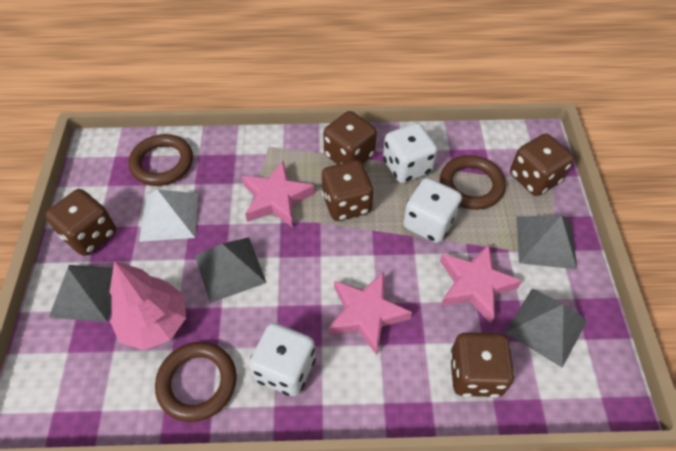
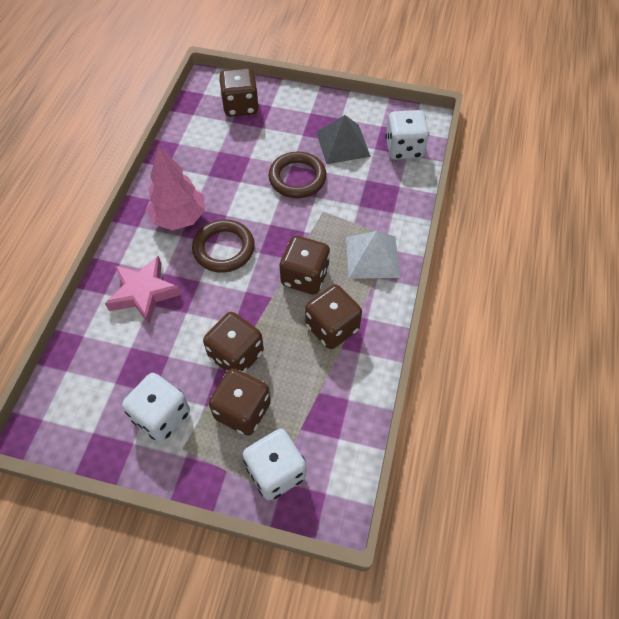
brown ring: [128,134,193,186] [155,342,237,422] [440,155,506,210] = 3 -> [192,220,255,273] [268,152,327,198] = 2
grey pyramid: [49,265,113,322] [195,237,267,303] [505,288,588,368] [516,216,577,269] = 4 -> [316,115,371,164] = 1
pink star: [242,161,315,227] [328,272,412,355] [440,244,522,324] = 3 -> [105,256,182,325] = 1

